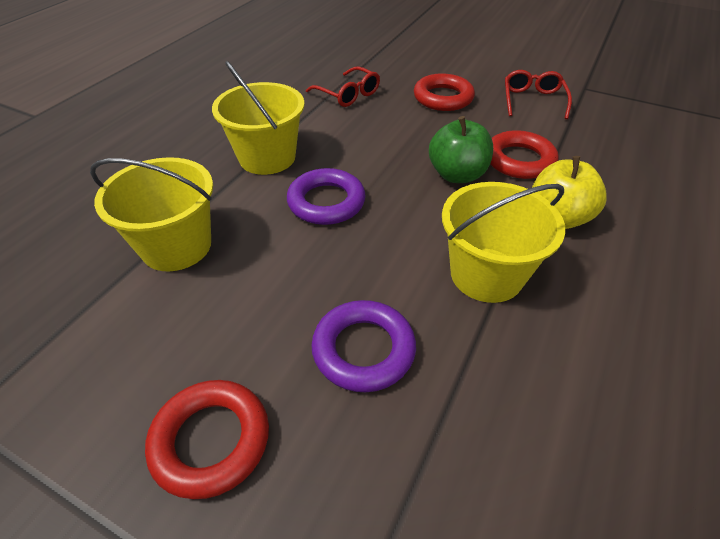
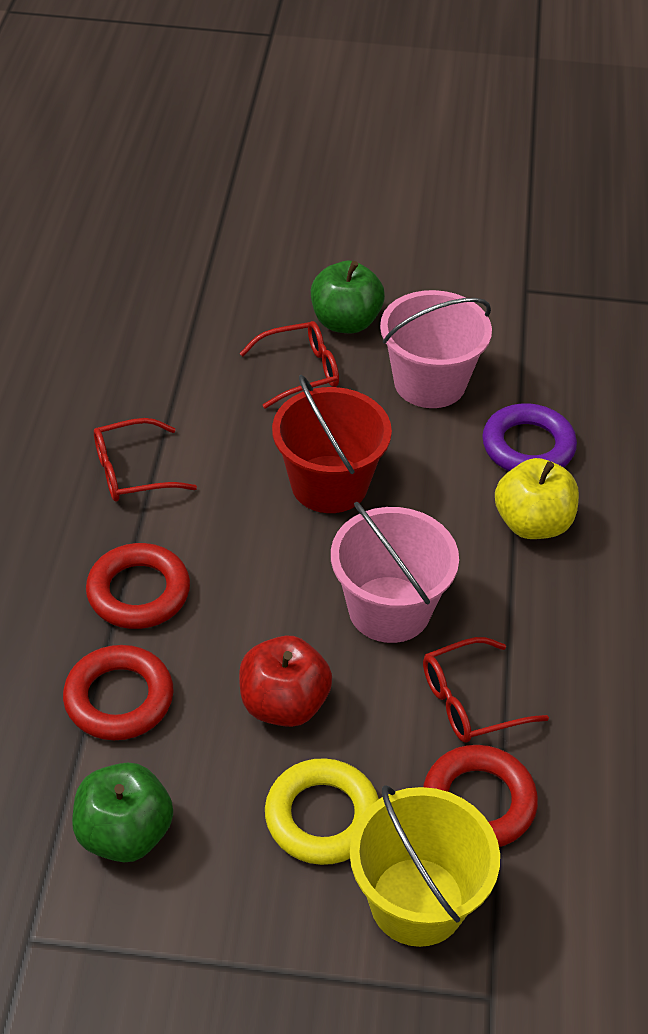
green apple: [429,116,493,183] = 1 -> [72,762,173,862] [311,261,385,333] = 2
pink bucket: none = 0 -> [331,502,459,643] [380,290,492,408] = 2
purple ring: [287,168,366,225] [311,300,416,392] = 2 -> [482,404,577,471] = 1
red apple: none = 0 -> [239,636,332,727] = 1
red bucket: none = 0 -> [272,375,392,513] = 1
red glasses: [306,66,380,107] [505,70,572,119] = 2 -> [94,418,197,501] [239,321,339,409] [423,637,549,743] = 3
yellow bucket: [90,157,213,271] [212,61,305,175] [442,182,565,303] = 3 -> [350,785,500,947] = 1
yellow ring: none = 0 -> [265,758,379,865] = 1

